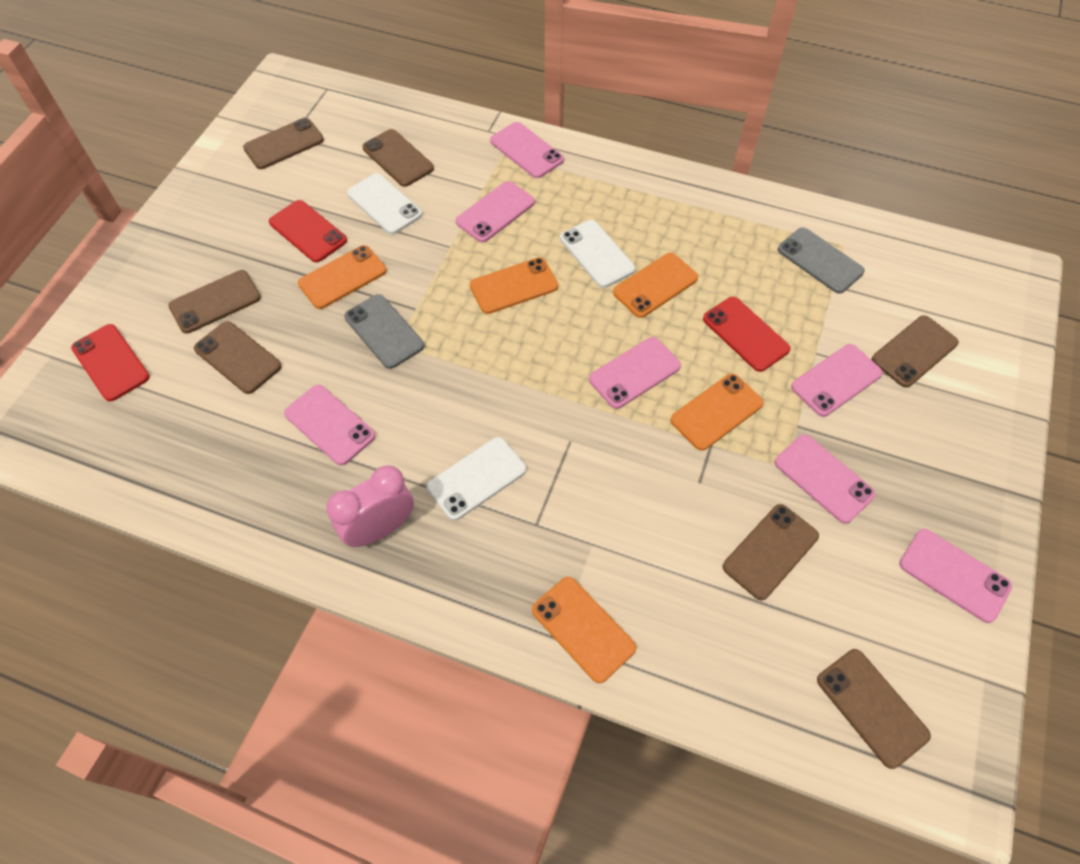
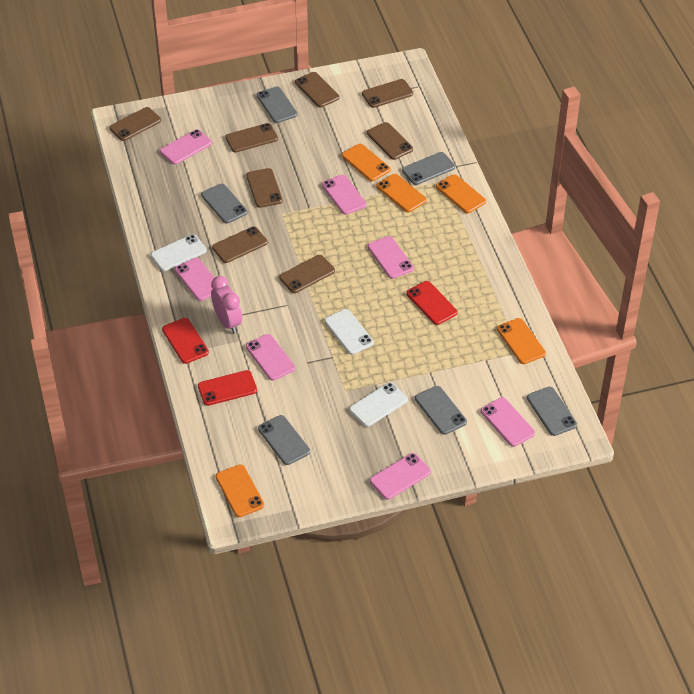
brown phone: [168,270,261,334] [194,321,282,394] [243,118,324,169] [362,129,434,187] [723,504,819,600] [817,649,931,769] [872,315,959,387] = 7 -> [109,107,161,141] [212,226,268,263] [225,123,278,153] [246,168,283,208] [279,255,335,293] [295,72,339,107] [362,79,413,108] [367,122,413,160] = 8
grey phone: [344,294,424,369] [778,228,865,294] = 2 -> [201,184,248,223] [257,86,298,123] [258,415,310,465] [402,152,455,185] [415,386,467,435] [527,387,577,436] = 6

